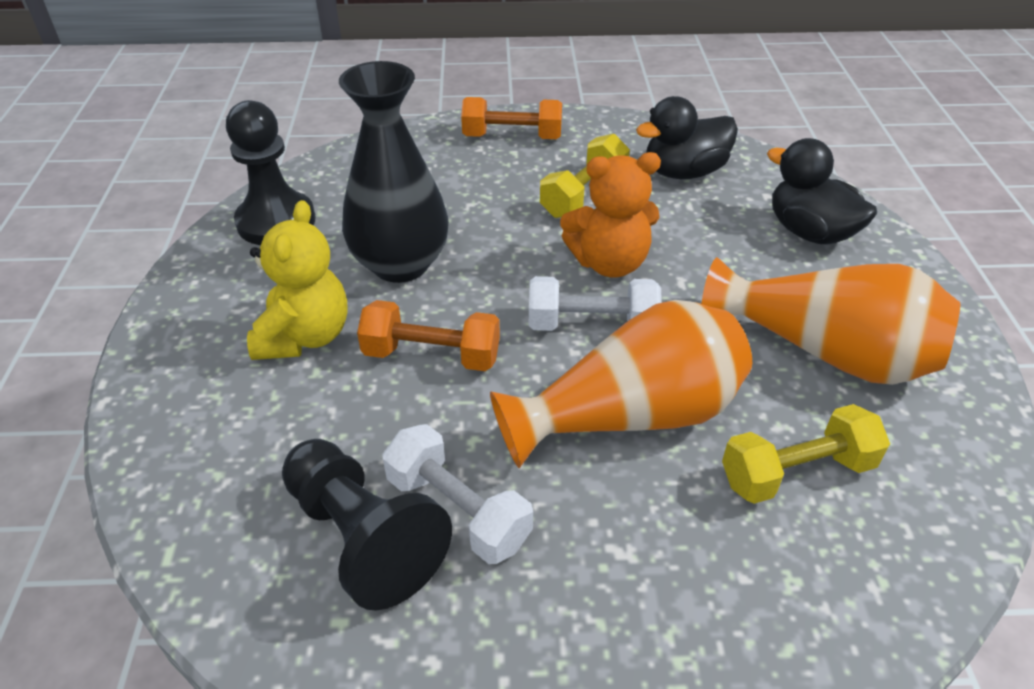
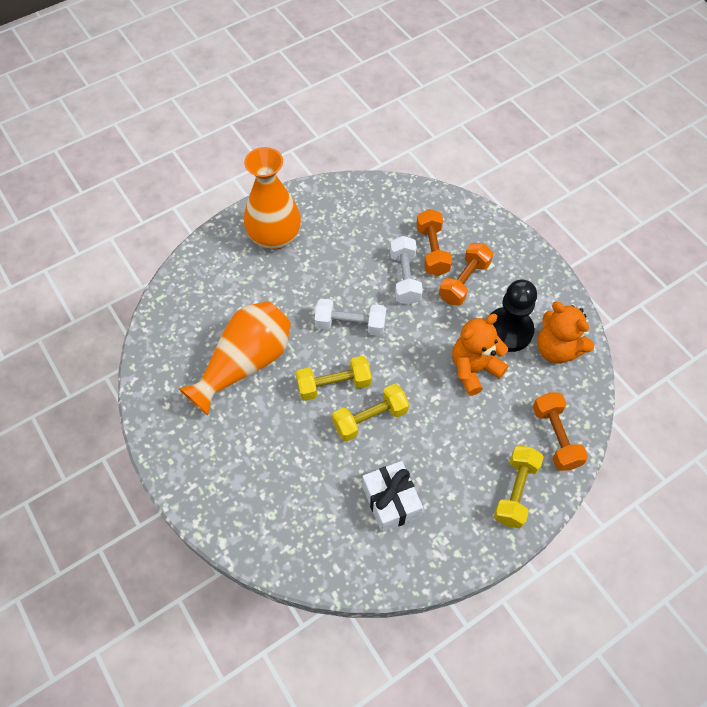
black duck: [636,96,738,179] [767,138,877,245] = 2 -> none = 0
black pawn: [226,100,316,245] [282,439,452,610] = 2 -> [490,280,537,352] = 1
black vase: [339,61,449,283] = 1 -> none = 0
orange dumbbell: [357,300,500,371] [461,97,562,139] = 2 -> [416,209,452,276] [439,243,493,306] [533,392,588,471] = 3
orange teddy bear: [560,152,661,277] = 1 -> [452,314,509,396] [537,302,594,364] = 2
white gift: none = 0 -> [362,461,423,532] = 1
yellow dumbbell: [540,134,630,218] [722,404,890,504] = 2 -> [296,356,372,401] [332,384,409,441] [494,446,544,528] = 3
yellow teddy bear: [247,200,348,360] = 1 -> none = 0

